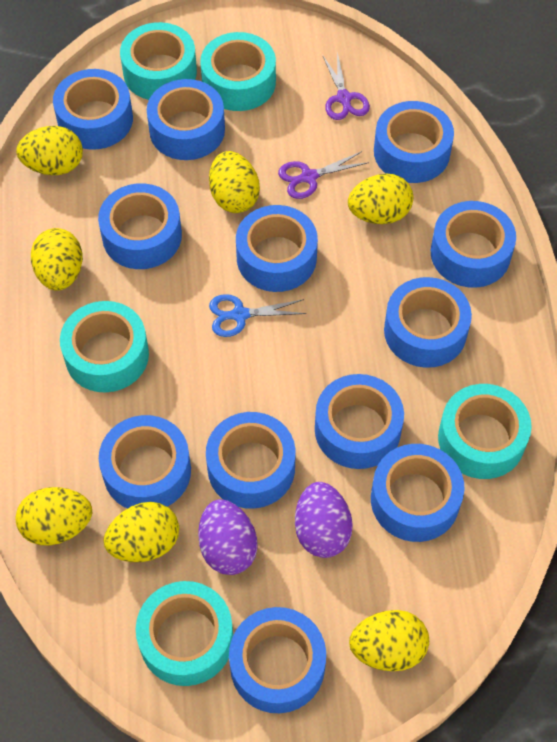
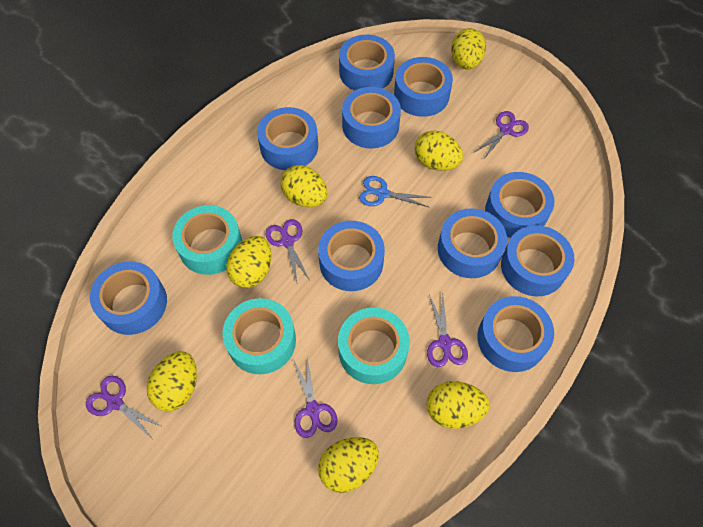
blue tape: [53,69,133,150] [98,183,182,269] [99,415,191,509] [147,79,225,160] [206,412,296,509] [229,607,326,713] [236,205,318,292] [315,374,404,469] [371,444,464,542] [374,101,454,183] [384,277,472,368] [431,201,516,288] = 12 -> [90,261,167,335] [257,107,318,170] [318,221,385,291] [339,35,395,91] [342,87,401,148] [394,57,453,117] [438,208,507,278] [478,296,554,372] [485,172,554,238] [501,225,574,296] = 10
purple egg: [198,499,258,575] [295,482,353,558] = 2 -> none = 0
purple scissors: [278,151,369,199] [322,52,370,120] = 2 -> [86,376,163,438] [266,219,310,283] [293,357,338,438] [427,295,468,367] [473,111,529,160] = 5
turquoise tape: [60,301,149,392] [120,22,197,100] [136,581,233,686] [200,32,276,111] [438,384,532,479] = 5 -> [172,205,242,275] [222,298,296,374] [338,308,410,384] = 3

